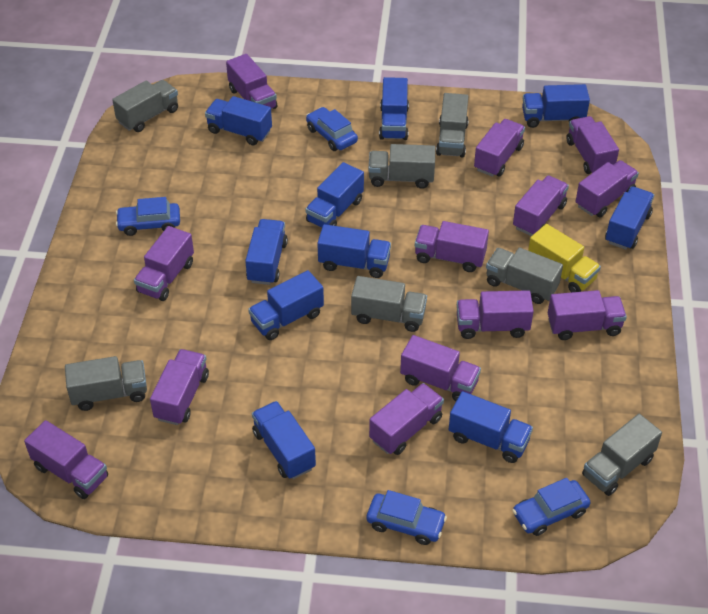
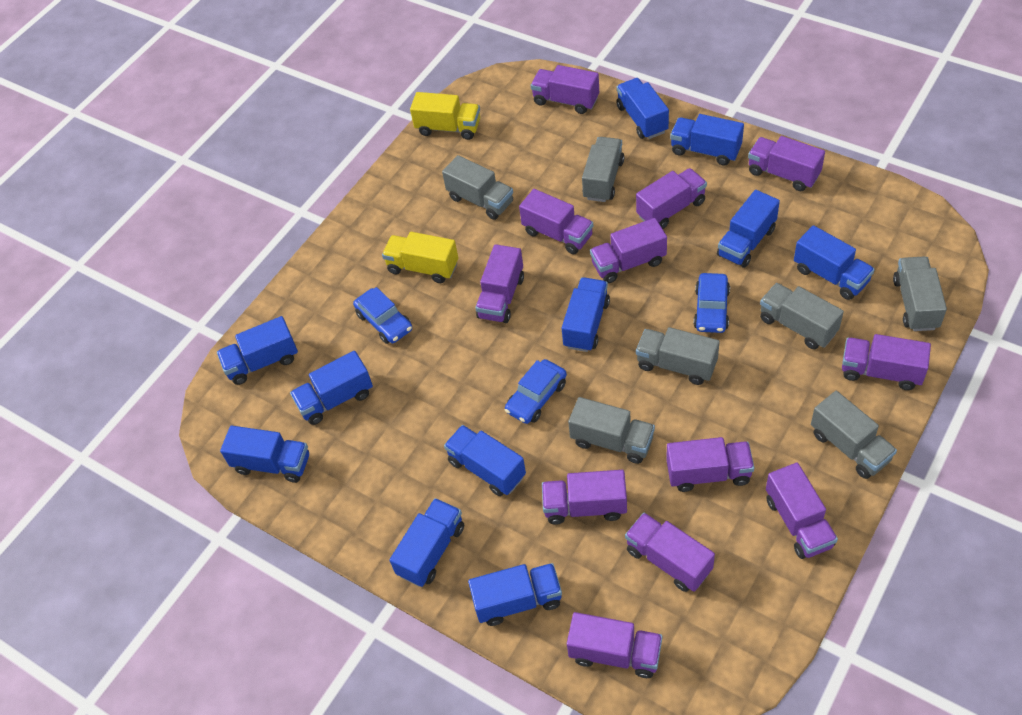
blue car: [116,197,180,236] [306,107,358,151] [367,490,447,545] [512,478,590,536] = 4 -> [353,287,412,344] [505,359,567,424] [693,273,730,333] = 3
blue truck: [205,96,272,145] [245,219,288,285] [248,270,324,340] [252,401,316,479] [306,162,364,228] [317,224,391,278] [379,77,409,140] [449,391,533,463] [522,84,590,128] [605,186,654,250] = 10 -> [217,316,298,385] [220,426,309,483] [290,351,373,425] [389,498,464,587] [444,425,526,496] [468,563,562,626] [562,277,610,352] [616,78,669,139] [670,114,744,166] [717,190,780,268] [794,225,875,300] = 11
purple truck: [24,420,108,499] [134,226,194,301] [150,349,209,425] [226,54,278,109] [369,383,444,455] [400,335,481,401] [415,221,489,272] [457,290,534,339] [474,119,525,177] [513,175,569,236] [548,290,627,340] [567,116,619,174] [576,160,639,217] = 13 -> [475,244,524,323] [519,189,593,254] [531,65,599,114] [542,470,627,525] [567,612,662,678] [590,218,667,283] [625,513,715,592] [636,168,707,229] [666,437,754,492] [748,136,825,191] [766,463,838,559] [842,334,931,390] = 12
yellow truck: [528,224,601,292] = 1 -> [382,232,458,283] [410,92,480,140] = 2

